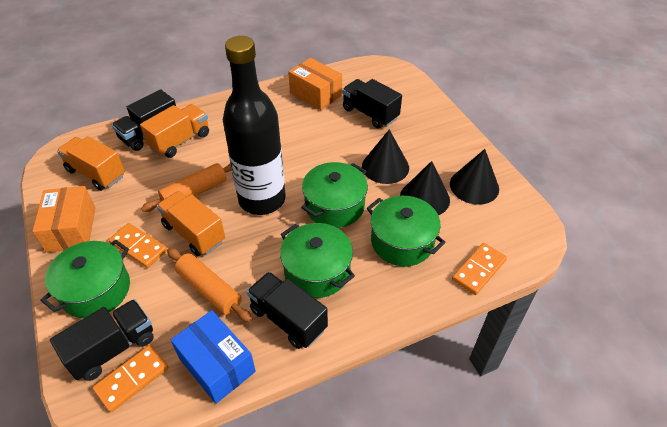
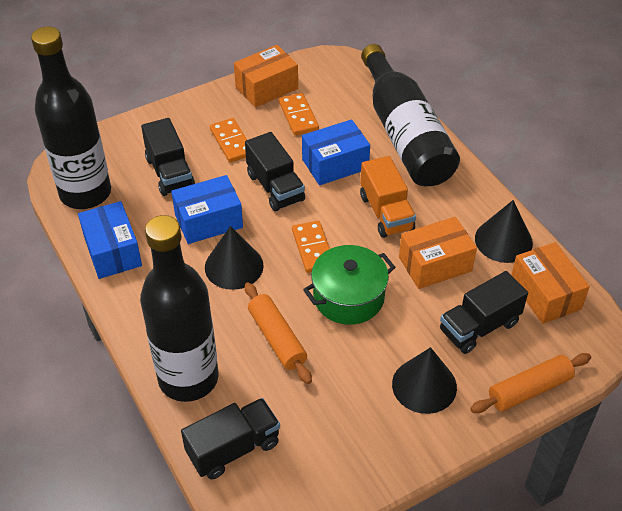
black bottle: [223,36,286,215] = 1 -> [31,26,111,209] [140,215,218,402] [361,44,460,186] = 3
blue box: [171,310,256,404] = 1 -> [78,201,142,279] [171,175,243,244] [302,119,370,185] = 3
green pot: [40,239,130,318] [280,223,355,298] [301,162,368,228] [367,196,446,266] = 4 -> [303,245,395,325] = 1
orange box: [32,186,96,253] [288,58,342,110] = 2 -> [234,45,298,108] [399,217,477,289] [511,242,590,324] = 3
orange truck: [57,136,125,191] [140,104,209,158] [157,191,225,256] = 3 -> [360,156,416,238] = 1

